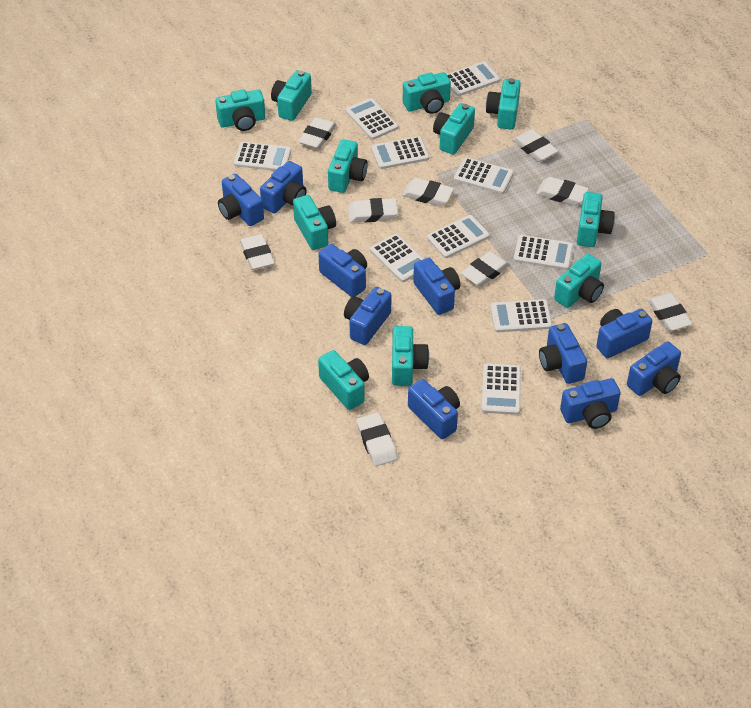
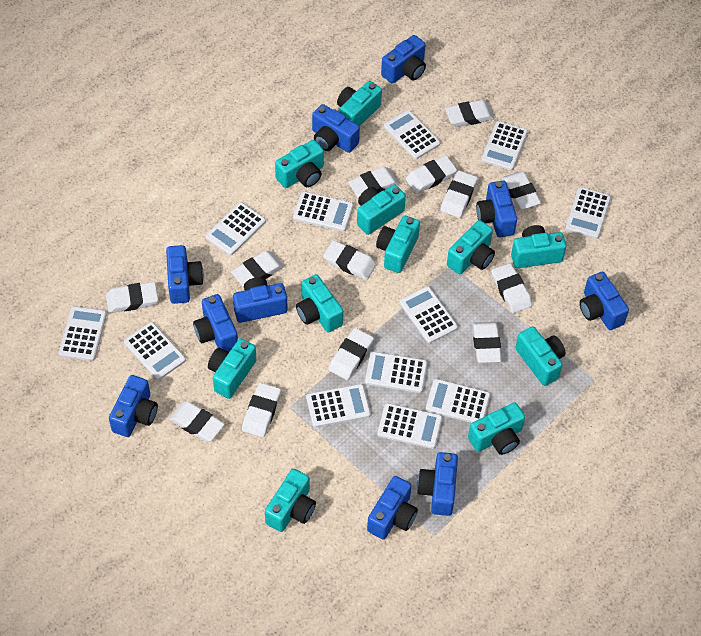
white calculator: [234,142,291,171] [345,98,398,140] [370,234,424,282] [371,136,429,169] [427,215,490,258] [447,61,500,96] [454,157,514,194] [482,363,521,415] [490,299,552,332] [514,235,573,270] = 10 -> [59,306,107,361] [124,322,186,380] [206,202,266,256] [293,191,354,231] [306,384,371,427] [365,352,428,393] [377,403,442,449] [384,110,440,159] [399,286,458,343] [426,379,490,423] [481,121,528,171] [565,187,611,239] = 12
white eraser: [240,234,275,270] [298,117,336,149] [348,198,398,222] [356,412,398,466] [402,178,454,206] [461,251,510,287] [513,129,558,162] [536,177,589,206] [648,293,693,331] = 9 -> [106,282,158,313] [169,401,225,442] [231,251,284,287] [242,383,281,437] [323,240,377,280] [328,328,374,380] [348,166,399,197] [406,156,457,194] [440,170,478,218] [445,100,495,127] [472,322,502,363] [491,263,532,313] [501,172,541,210] = 13

